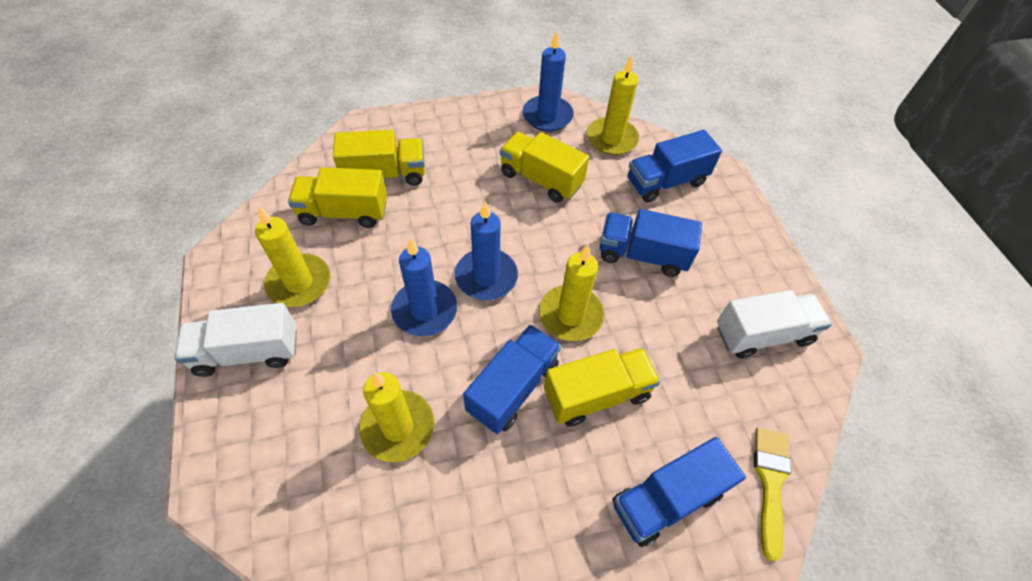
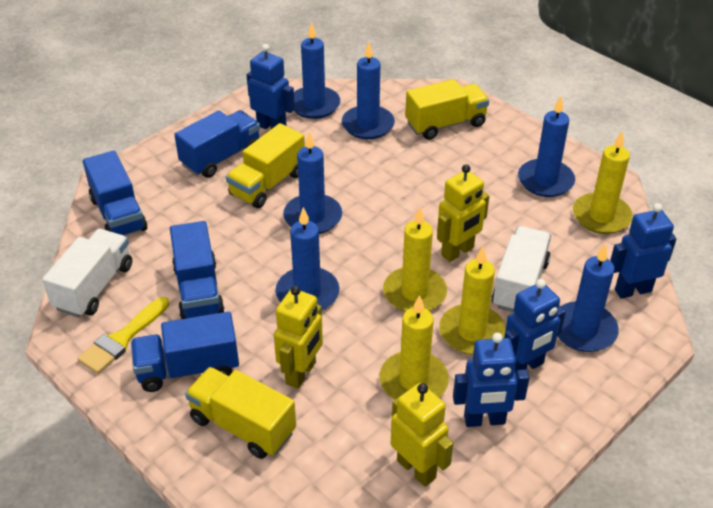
blue candle: [391,238,457,336] [455,201,518,300] [523,31,574,131] = 3 -> [275,207,340,310] [283,131,342,234] [294,22,340,119] [342,42,395,139] [518,96,575,197] [557,243,619,352] = 6
blue robot: none = 0 -> [247,44,295,129] [453,333,530,427] [504,279,566,373] [610,203,676,299] = 4
yellow robot: none = 0 -> [274,286,323,389] [391,383,453,487] [437,164,489,262] = 3
yellow truck: [288,167,387,228] [333,130,425,186] [500,132,589,203] [544,348,660,427] = 4 -> [185,367,296,459] [226,123,305,208] [405,79,489,140] = 3

